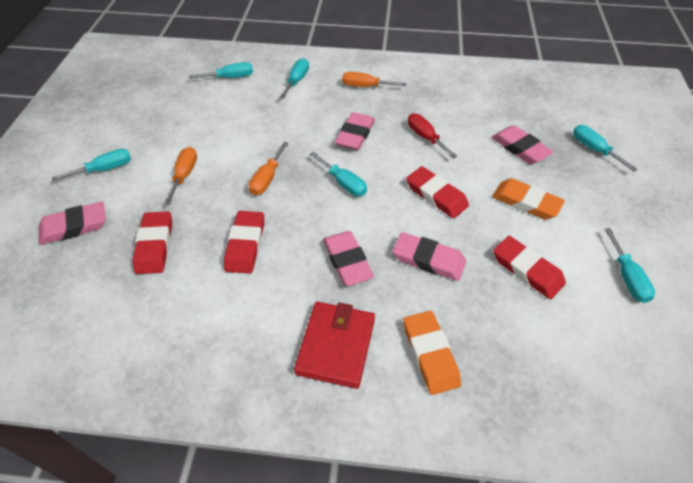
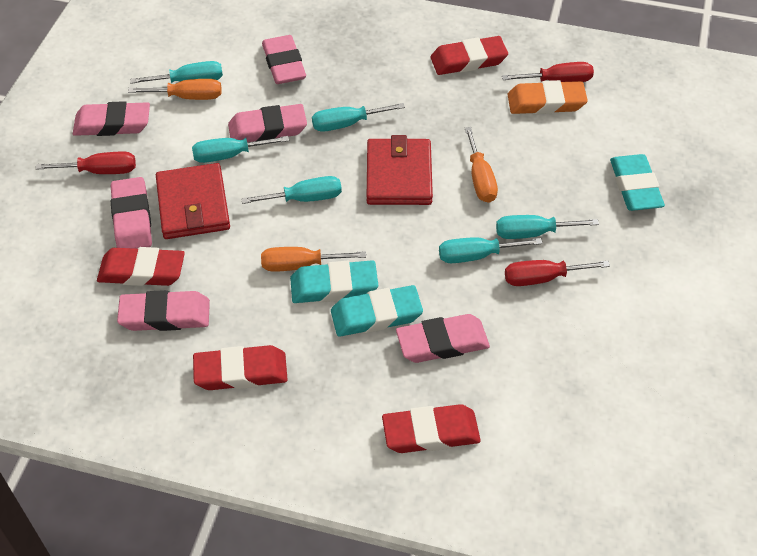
orange eraser: [403,311,461,395] [492,178,565,219] = 2 -> [507,80,588,114] = 1
pink eraser: [38,202,106,245] [323,231,374,286] [335,112,375,150] [393,232,466,281] [492,125,553,164] = 5 -> [73,101,150,136] [111,177,152,249] [117,290,210,331] [228,104,307,142] [262,35,306,84] [396,314,490,363] = 6
red screwdriver: [408,113,457,159] = 1 -> [36,152,136,174] [502,62,594,82] [505,260,610,286] = 3
red wallet: [294,302,375,389] = 1 -> [156,163,230,239] [367,135,433,205] = 2
turquoise eraser: none = 0 -> [290,260,378,303] [331,285,423,337] [610,154,665,211] = 3

